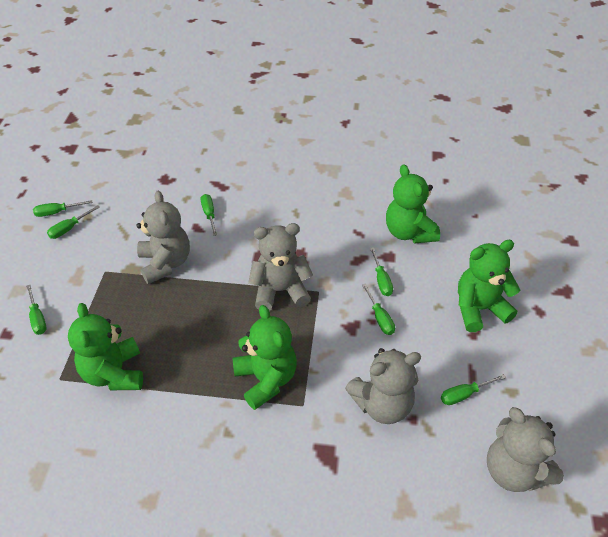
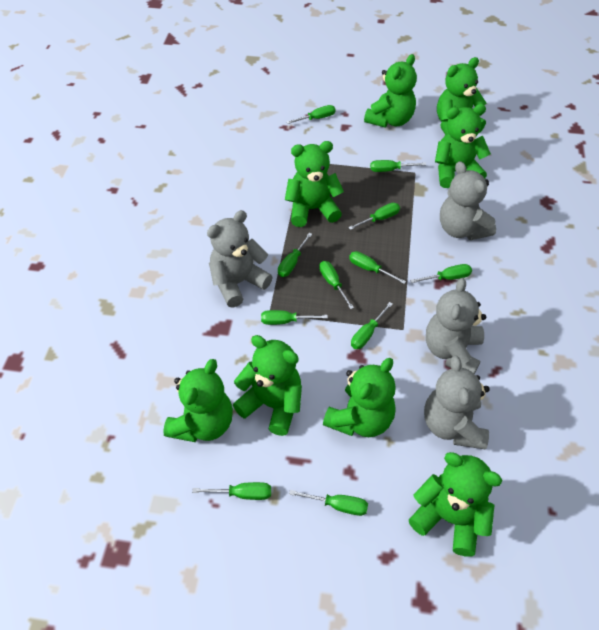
green screwdriver: [26,285,47,335] [33,200,93,217] [47,205,100,239] [201,194,217,236] [362,283,395,335] [370,247,393,296] [441,374,506,405] = 7 -> [192,482,271,500] [261,310,328,325] [278,233,312,277] [287,105,335,124] [289,490,368,516] [319,261,354,309] [348,203,400,230] [349,251,406,284] [351,302,393,349] [370,160,426,172] [410,264,472,283] = 11
green teddy bear: [68,303,143,390] [232,305,297,410] [386,164,440,244] [458,240,520,332] = 4 -> [163,359,233,442] [233,335,302,436] [285,141,344,227] [323,358,396,437] [364,54,417,128] [409,452,502,557] [435,104,491,188] [437,57,486,135] = 8

